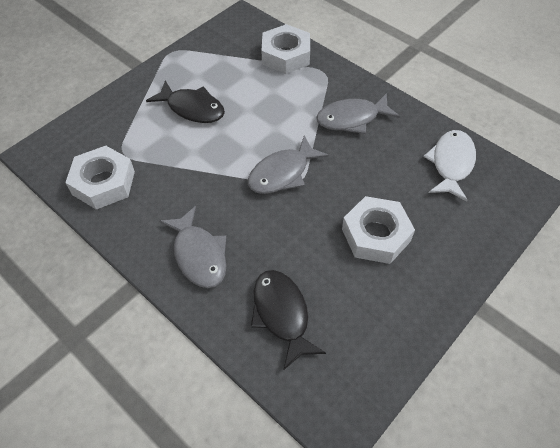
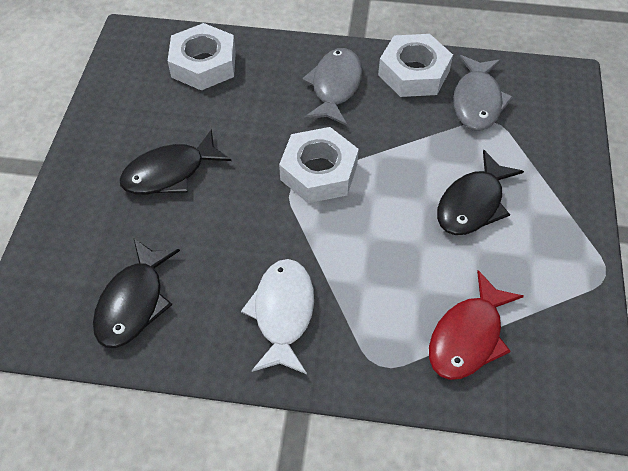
black fish: [146,80,225,123] [251,270,326,370] = 2 -> [93,239,180,348] [119,129,231,195] [437,149,524,235] = 3
grey fish: [159,206,226,288] [248,135,329,194] [316,93,400,134] = 3 -> [302,48,362,126] [453,55,513,131] = 2
red fish: none = 0 -> [429,270,524,380] = 1

